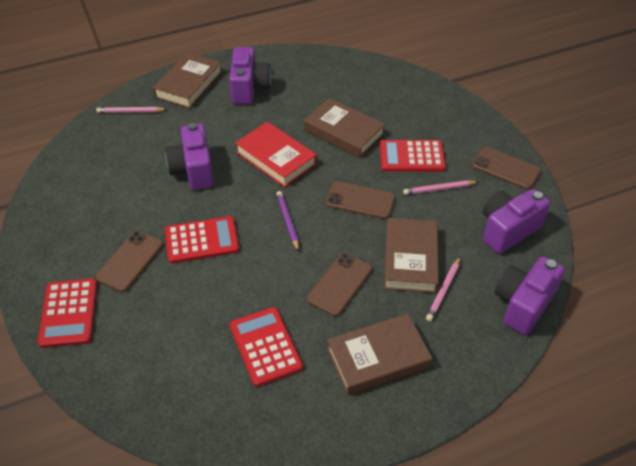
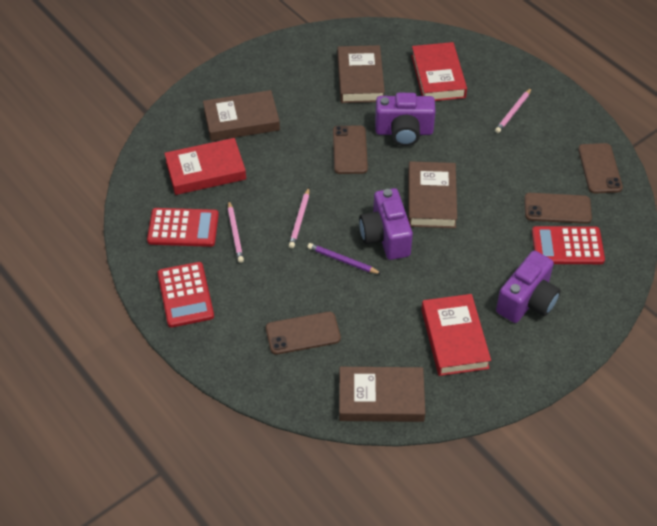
purple camera: [165,123,214,190] [229,47,271,104] [483,189,551,254] [495,256,565,335] = 4 -> [359,188,413,260] [375,93,436,146] [496,251,561,323] = 3
red book: [235,122,317,187] = 1 -> [164,138,246,195] [411,42,467,101] [421,294,491,376] = 3
red calculator: [38,279,97,348] [165,216,239,264] [230,307,303,387] [380,140,446,172] = 4 -> [147,208,219,247] [158,262,214,327] [532,226,605,264] = 3

